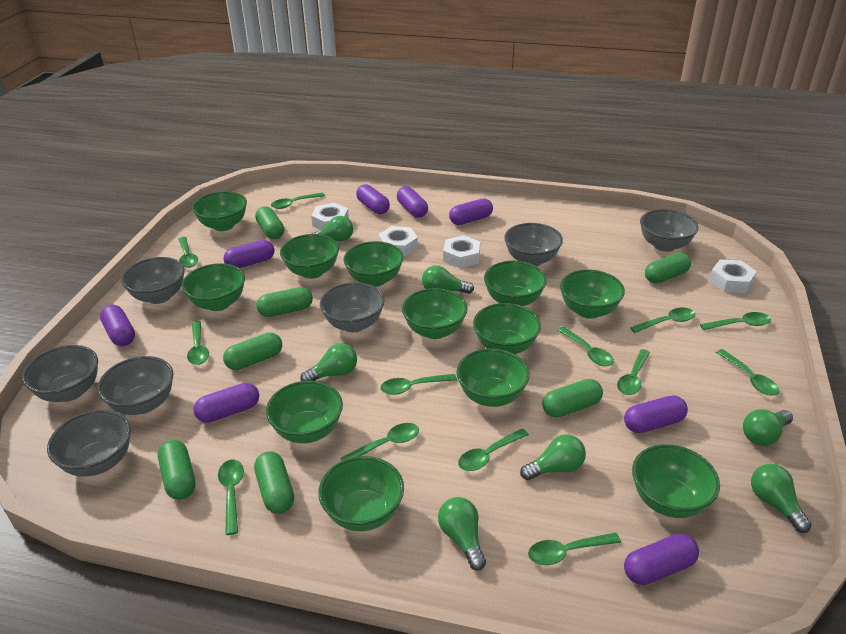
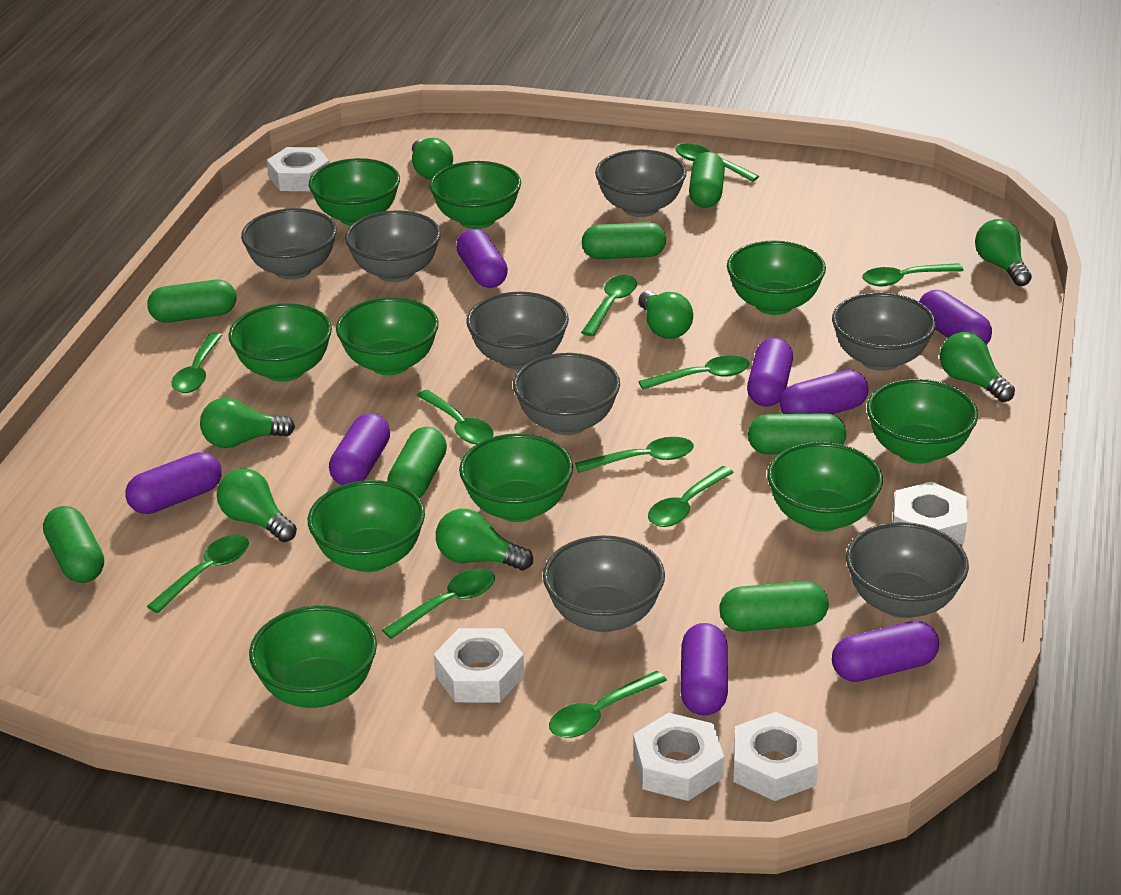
green bowl: [182,263,245,311] [192,191,247,231] [266,381,343,443] [280,234,339,279] [318,456,404,531] [343,241,403,287] [402,288,468,339] [456,348,530,407] [473,303,541,354] [484,261,547,306] [560,270,625,319] [632,444,720,518] = 12 -> [228,303,332,382] [249,606,377,708] [308,480,425,572] [309,158,400,226] [336,297,439,375] [430,161,521,229] [459,433,573,522] [727,241,826,315] [767,442,883,532] [867,379,978,464] = 10
green spoon: [178,237,198,268] [187,321,209,365] [218,460,244,535] [271,192,325,209] [341,423,419,461] [380,374,457,395] [458,429,529,471] [528,533,621,565] [557,326,614,366] [617,349,650,395] [630,308,695,333] [700,312,771,330] [716,349,779,395] = 13 -> [147,535,249,613] [172,333,223,393] [382,568,495,639] [417,390,494,444] [549,671,667,738] [575,437,694,473] [581,275,637,336] [638,355,750,390] [648,466,734,527] [675,144,759,182] [862,263,964,286] = 11
grey bowl: [22,345,98,402] [47,410,131,477] [97,356,174,415] [121,257,185,304] [320,282,385,332] [504,223,563,266] [640,209,699,252] = 7 -> [241,208,337,280] [345,210,441,282] [466,292,569,369] [513,353,620,435] [543,535,665,632] [595,150,687,217] [832,292,936,371] [846,522,969,618] = 8
white nut: [311,203,349,229] [378,226,418,257] [443,235,480,268] [709,259,757,293] = 4 -> [267,147,330,191] [434,628,524,702] [633,713,724,801] [733,712,818,801] [893,482,967,544] = 5

